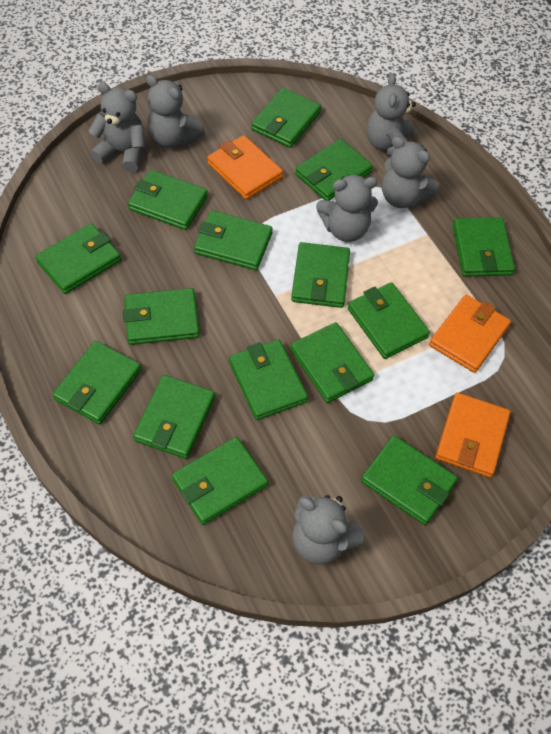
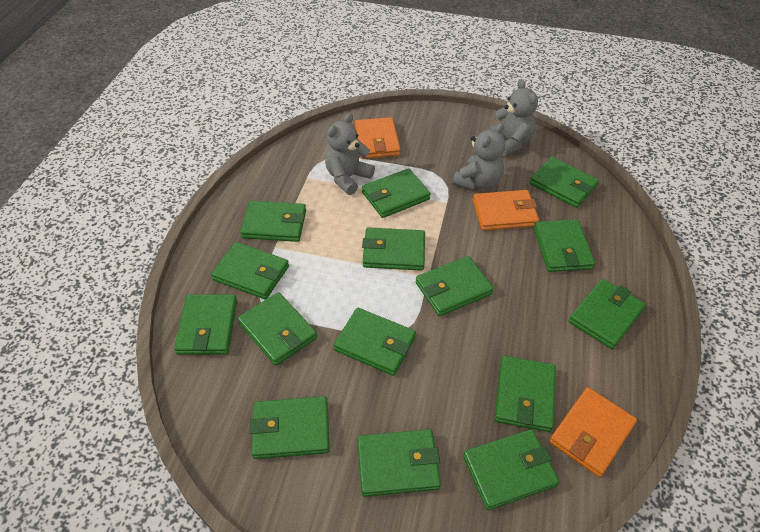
grey teddy bear: [89,82,145,172] [146,75,205,148] [292,495,364,565] [316,175,378,242] [367,73,416,157] [382,136,438,208] = 6 -> [325,113,375,195] [453,123,505,190] [488,79,538,156] = 3

